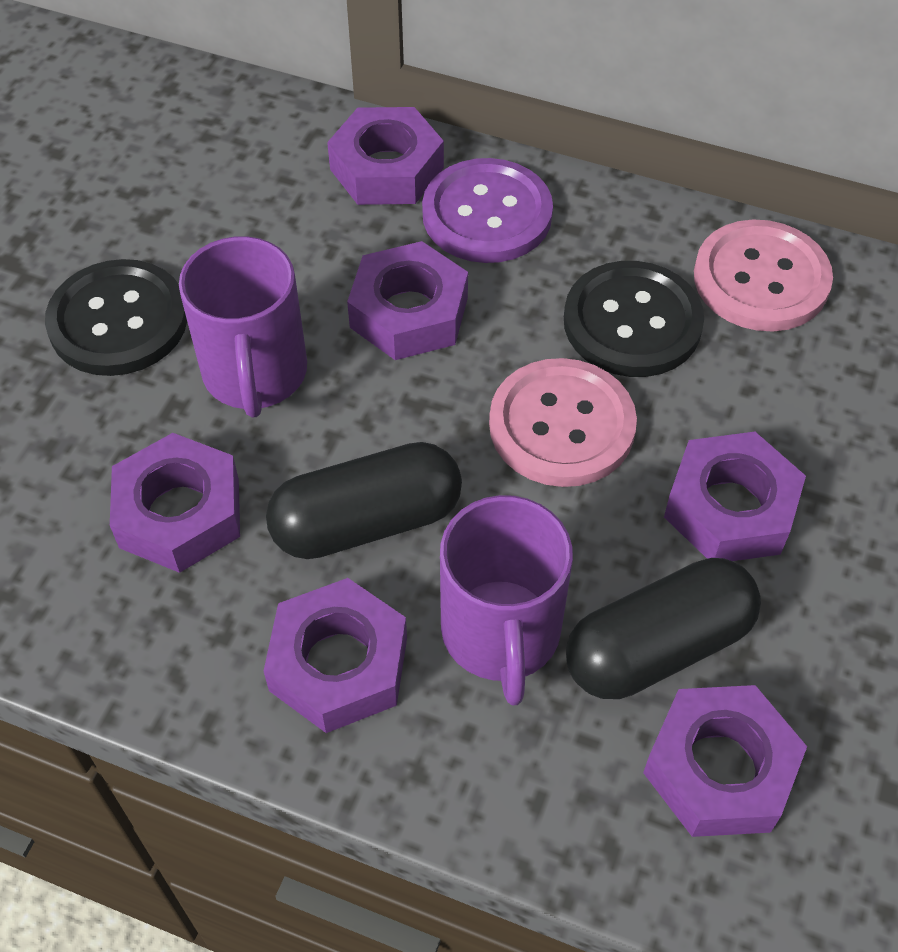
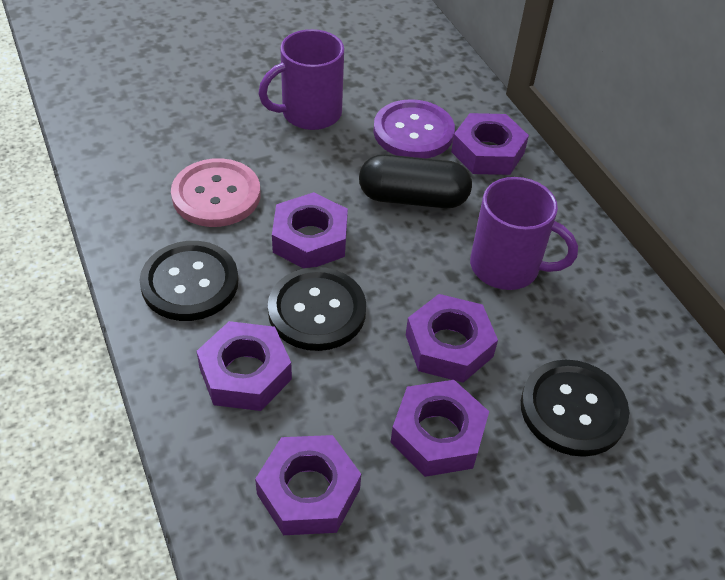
black button: [45,259,187,376] [564,261,704,377] = 2 -> [140,241,238,321] [268,267,366,351] [521,360,629,457] = 3
black capsule: [266,442,462,559] [566,558,761,699] = 2 -> [359,154,472,208] = 1
pink button: [489,358,637,487] [694,220,833,332] = 2 -> [171,158,260,227] = 1

